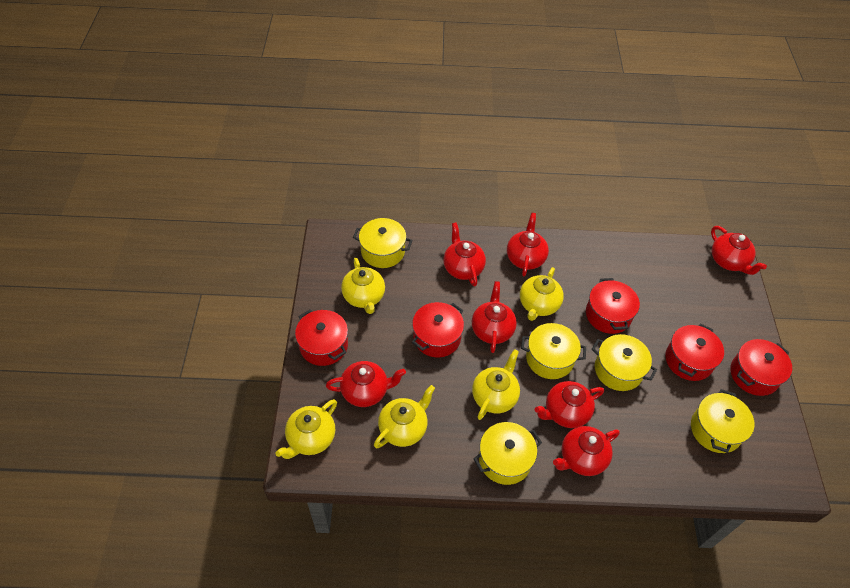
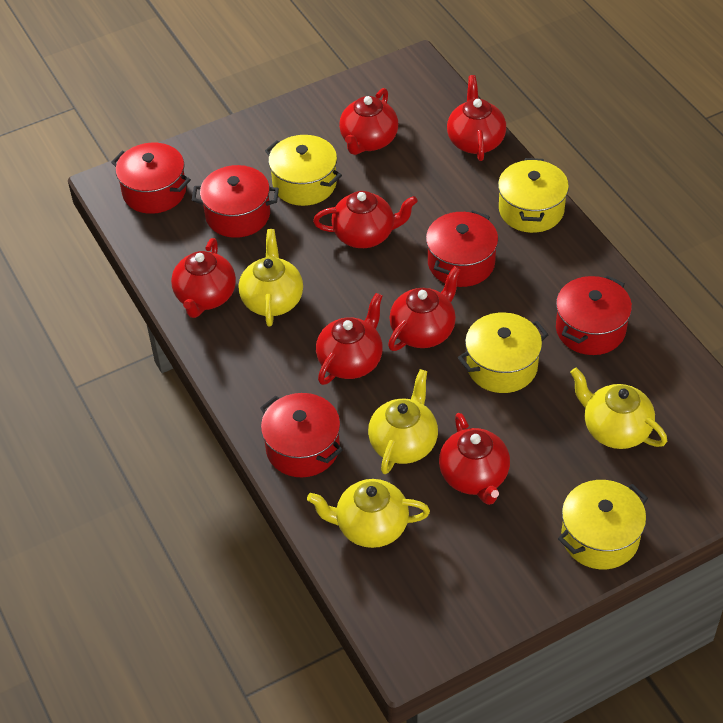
yellow pot: [353,218,413,268] [473,422,542,485] [521,323,586,379] [592,334,657,391] [691,389,754,453] = 5 -> [265,135,342,206] [458,312,549,393] [498,158,569,233] [558,480,648,569] = 4
yellow teapot: [275,399,337,459] [341,258,385,314] [374,385,435,448] [472,349,520,420] [520,267,564,321] = 5 -> [239,229,303,327] [307,479,430,548] [368,369,438,474] [570,368,667,449] = 4

